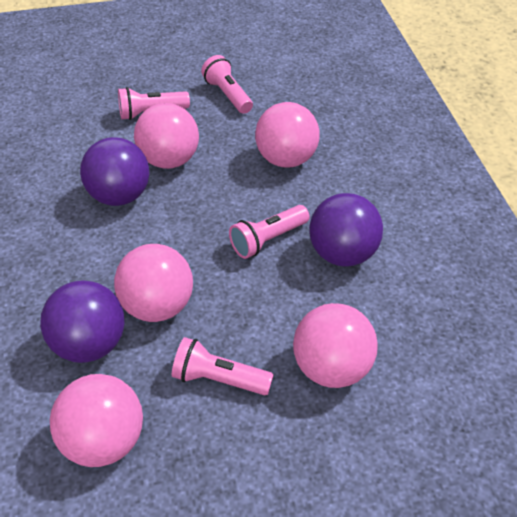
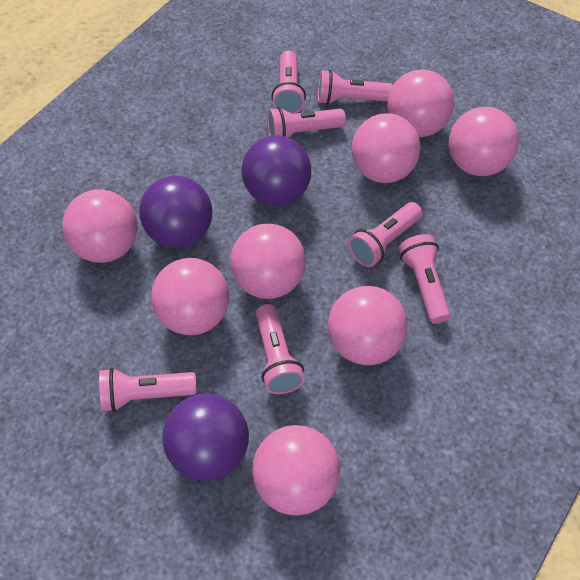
pink ball: [50,374,143,467] [114,244,193,322] [134,103,199,169] [255,102,320,168] [293,303,378,388] = 5 -> [62,189,138,263] [151,258,229,335] [230,224,306,299] [252,425,340,515] [328,286,407,365] [351,113,421,183] [387,70,454,137] [449,107,519,176] = 8
pink flashlight: [118,87,190,120] [172,337,274,395] [201,55,253,114] [229,205,310,259] = 4 -> [99,368,197,412] [256,304,305,394] [267,107,346,138] [271,51,306,114] [318,70,393,105] [348,202,422,267] [399,234,450,324] = 7

